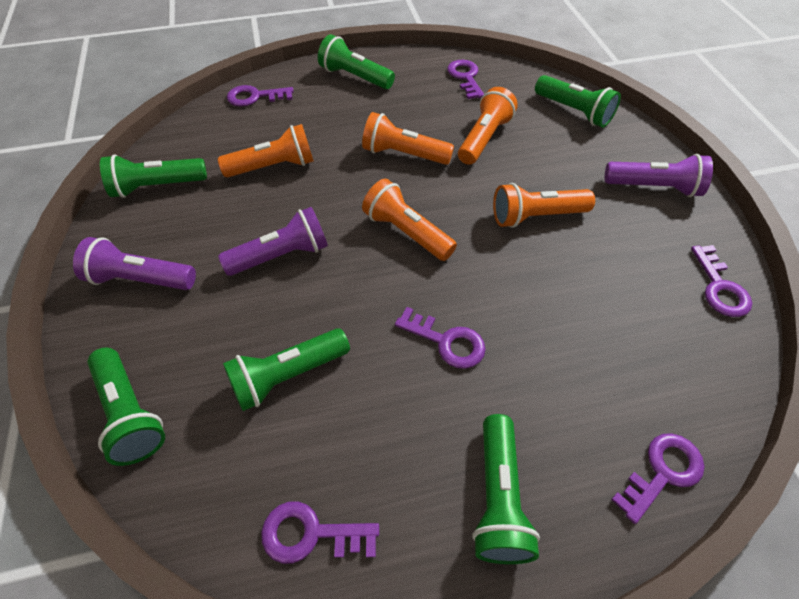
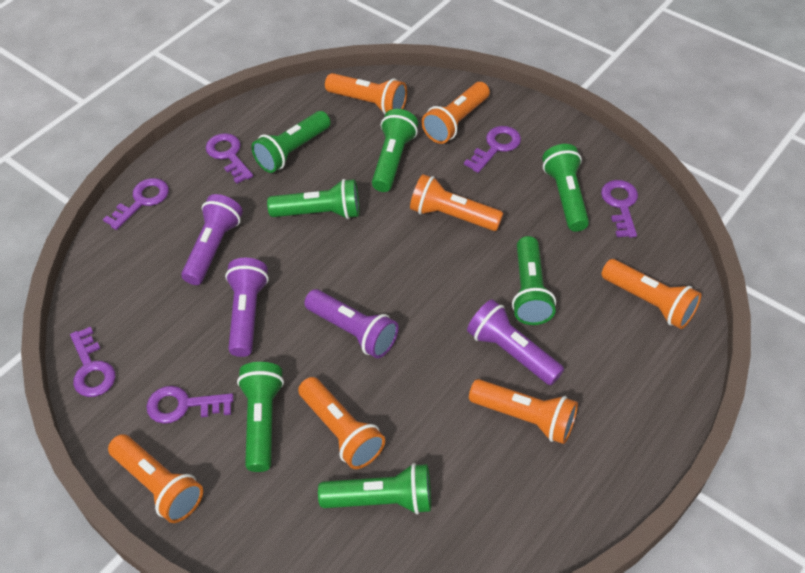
green flashlight: [87,348,165,466] [100,154,207,198] [223,328,350,411] [318,34,395,89] [472,414,540,564] [535,75,621,128] = 6 -> [237,362,284,472] [251,111,331,173] [267,179,360,219] [318,463,431,514] [372,109,418,192] [512,236,556,325] [542,144,589,232] = 7
orange flashlight: [218,124,314,177] [362,112,454,165] [362,179,457,261] [458,87,518,165] [493,183,595,228] = 5 -> [108,434,203,523] [298,377,385,469] [325,73,407,114] [410,174,503,231] [422,82,490,144] [469,379,578,444] [601,259,702,329] = 7
purple flashlight: [73,237,196,290] [218,207,328,276] [604,154,713,197] = 3 -> [181,194,243,285] [225,258,269,357] [304,289,399,358] [467,299,564,385] = 4

